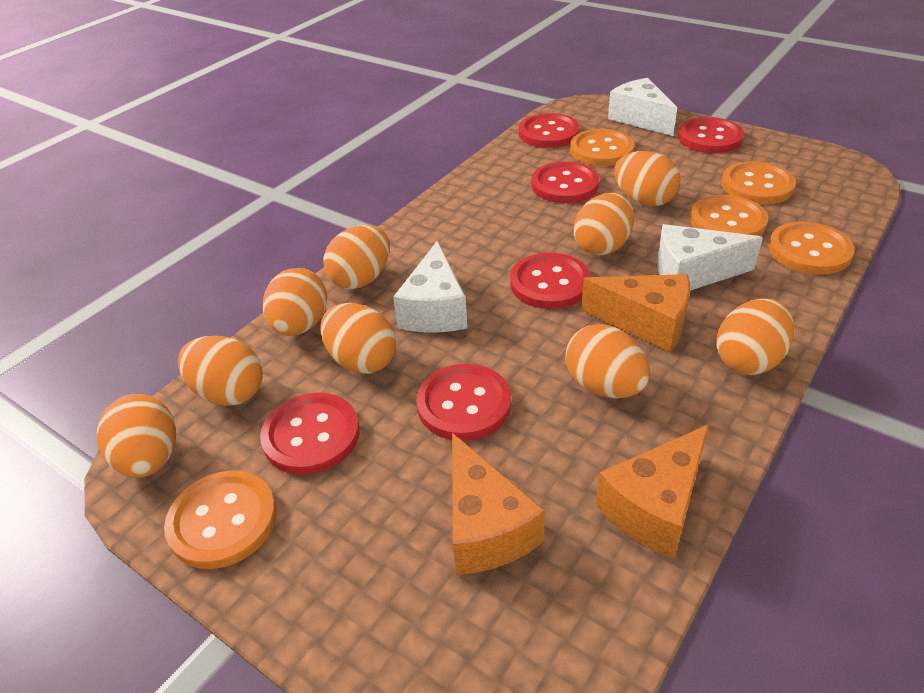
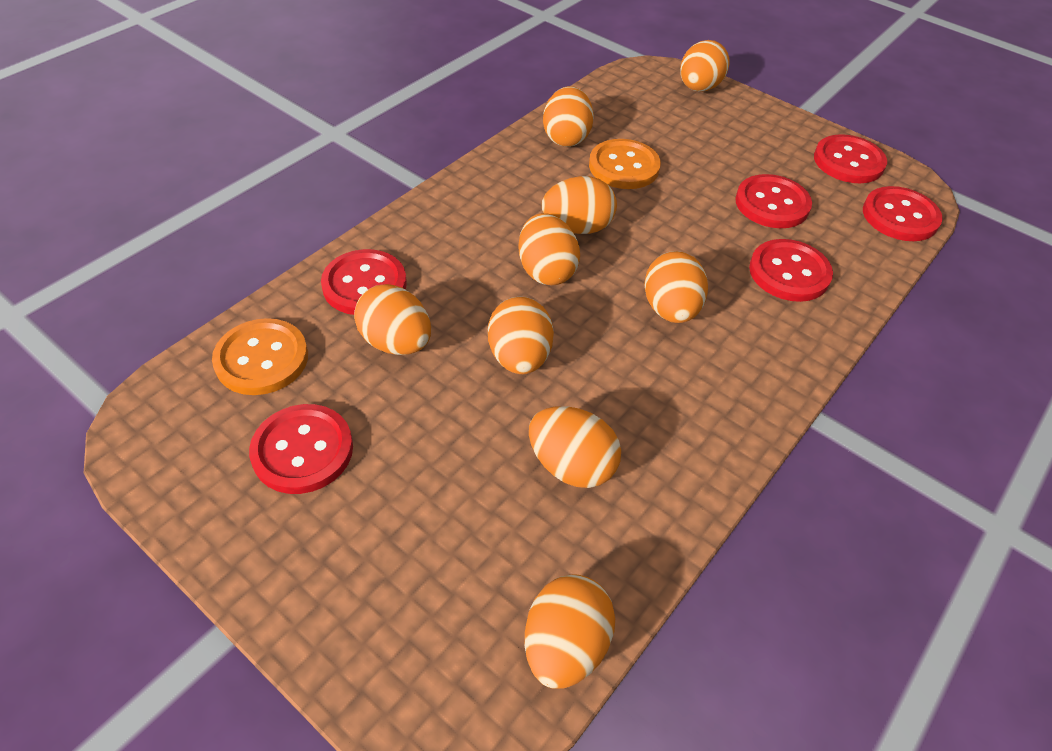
orange button: [164,471,277,569] [570,129,635,166] [690,195,768,236] [721,161,796,204] [769,222,855,275] = 5 -> [212,318,308,395] [589,139,661,189] = 2
orange cheese: [452,433,545,575] [581,274,690,352] [596,424,709,559] = 3 -> none = 0
white cheese: [393,241,468,332] [608,78,677,136] [657,224,763,291] = 3 -> none = 0

